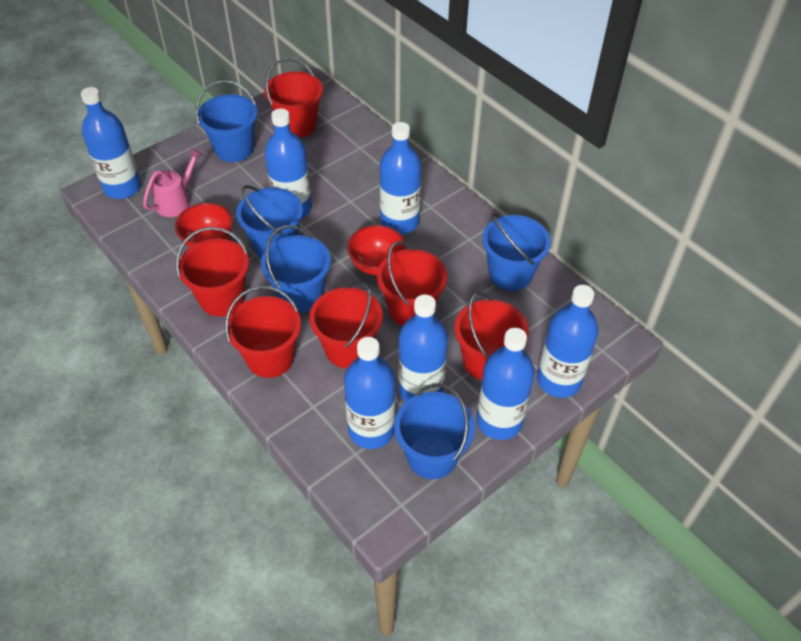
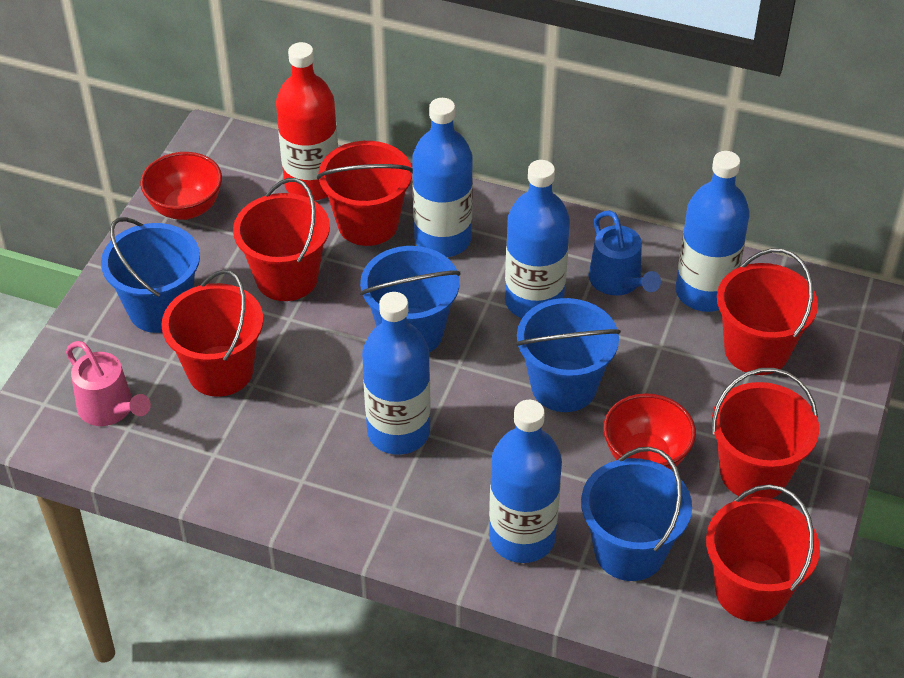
blue bottle: [81,87,141,199] [264,108,312,219] [344,337,396,449] [380,122,421,234] [398,294,448,402] [477,328,535,440] [537,285,598,398] = 7 -> [362,292,431,455] [412,98,473,257] [489,400,562,563] [505,160,570,318] [676,151,750,312] = 5
blue bucket: [196,80,258,162] [236,185,303,258] [261,225,331,313] [394,384,475,479] [482,213,551,291] = 5 -> [101,217,200,333] [360,246,461,352] [516,298,621,412] [581,447,692,581] = 4
blue watering can: none = 0 -> [589,210,661,296] = 1
red bottle: none = 0 -> [276,42,338,200] = 1

